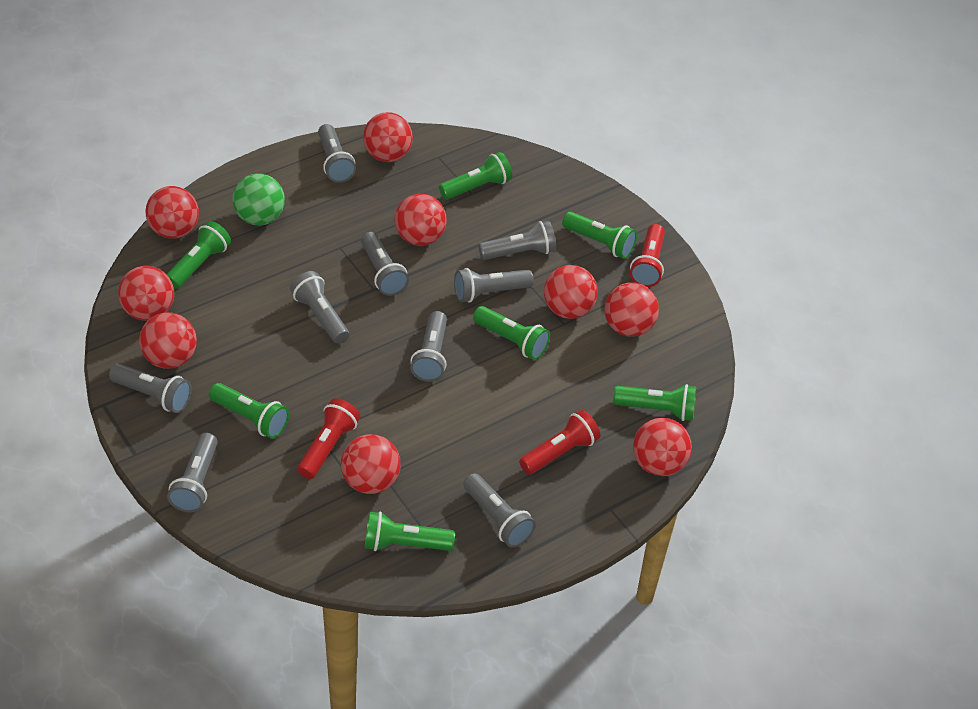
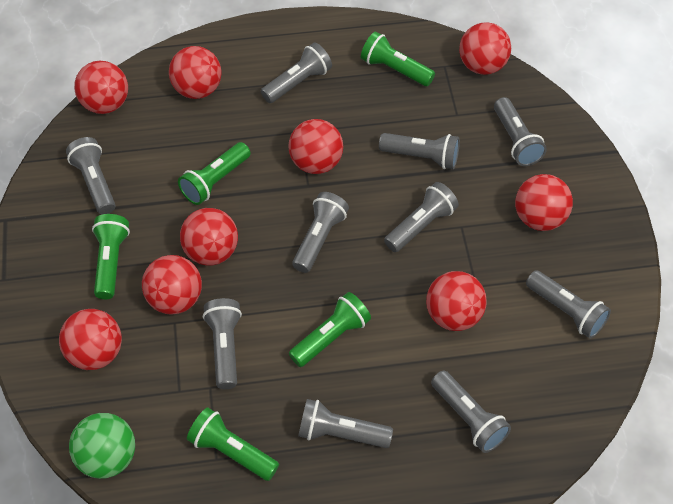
green flashlight: [167,221,231,289] [209,383,289,439] [365,511,455,551] [439,152,512,200] [473,306,550,360] [562,212,637,259] [613,384,696,421] = 7 -> [92,214,130,299] [178,142,251,205] [187,408,279,481] [289,292,371,367] [361,32,435,86] = 5
grey flashlight: [109,363,192,413] [167,433,218,512] [290,271,349,343] [318,124,356,183] [361,232,409,296] [410,311,447,382] [454,268,533,303] [463,473,536,547] [478,221,556,260] = 9 -> [66,137,115,214] [203,298,242,389] [261,43,332,103] [292,192,349,273] [298,399,393,448] [379,133,460,169] [384,182,459,252] [431,371,511,453] [494,97,547,166] [526,270,611,339] = 10
red flashlight: [297,398,360,479] [519,410,600,475] [630,224,665,287] = 3 -> none = 0

